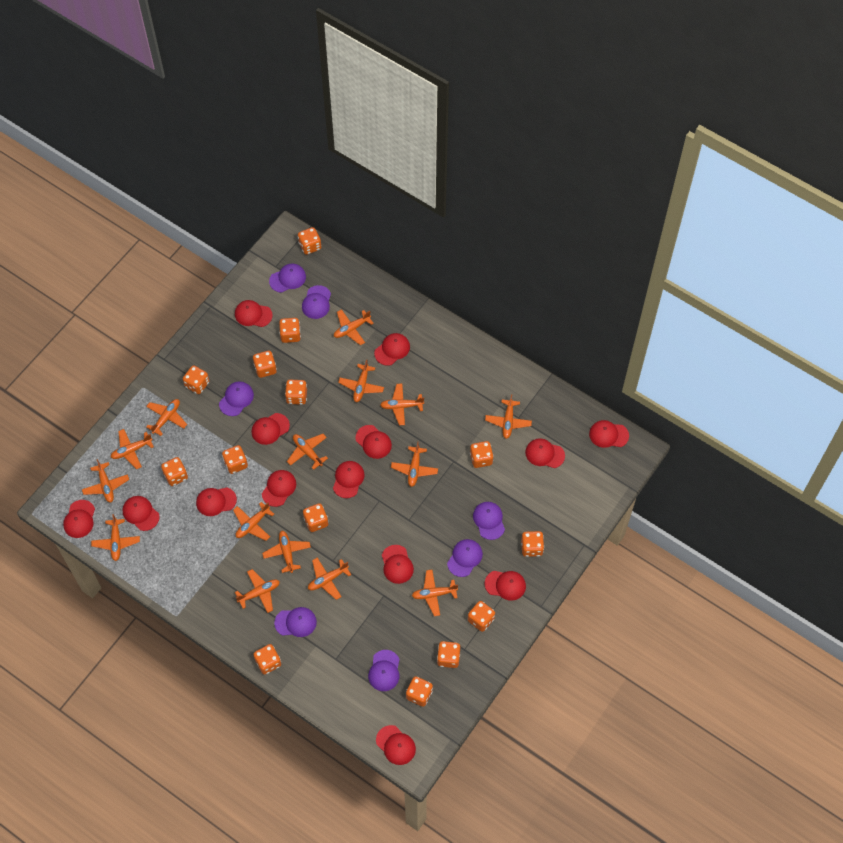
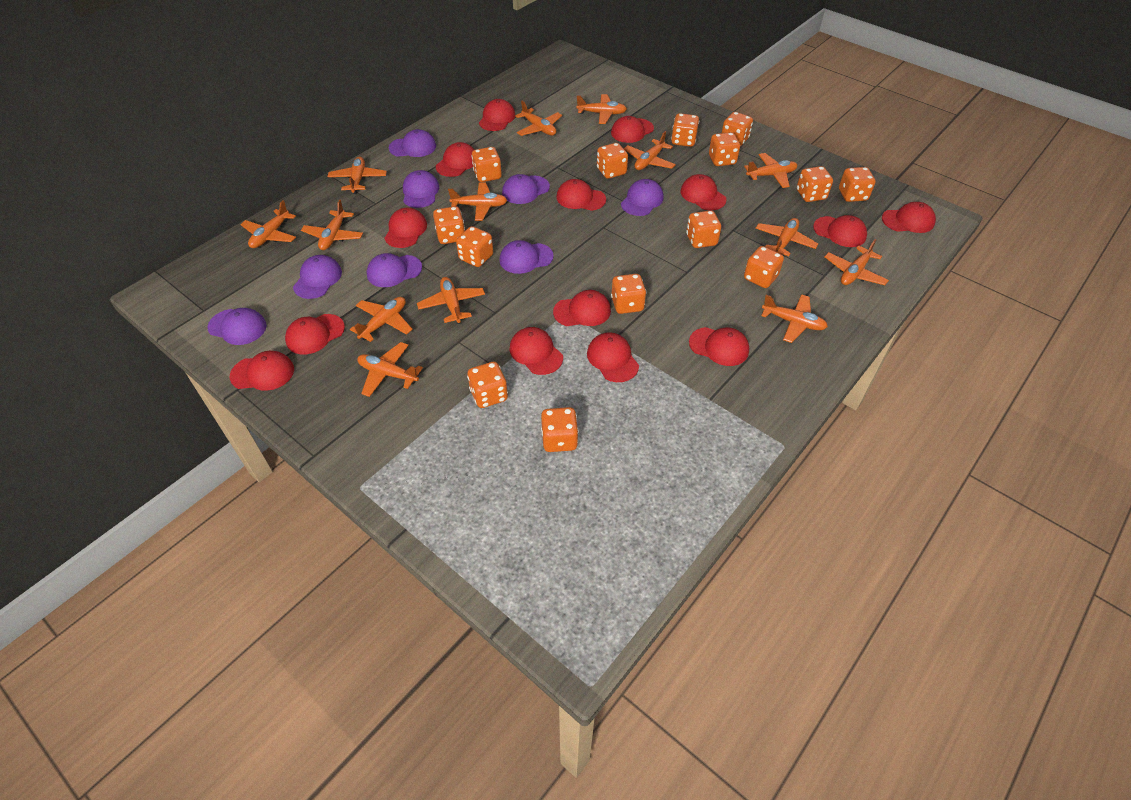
orange plane: [82,459,129,502] [91,514,140,561] [111,429,154,469] [146,399,187,436] [233,502,274,541] [235,569,280,613] [262,531,311,573] [287,434,328,470] [308,558,351,600] [334,309,374,345] [338,359,384,402] [380,384,424,425] [391,442,438,487] [412,570,458,616] [485,394,532,439] = 15 -> [240,200,296,248] [301,200,363,250] [327,157,387,194] [350,297,413,342] [357,342,423,397] [417,277,485,324] [448,182,507,221] [515,101,562,136] [576,94,627,124] [624,131,676,170] [744,153,798,188] [756,218,818,256] [761,294,828,343] [825,239,889,285] = 14
purple cap: [219,381,254,416] [269,263,306,293] [274,607,317,637] [302,285,331,319] [368,650,400,691] [447,539,483,577] [473,502,505,540] = 7 -> [207,308,267,345] [293,255,342,299] [367,253,422,287] [389,129,436,157] [403,170,439,208] [499,240,554,274] [502,174,550,204] [621,179,664,216] = 8

